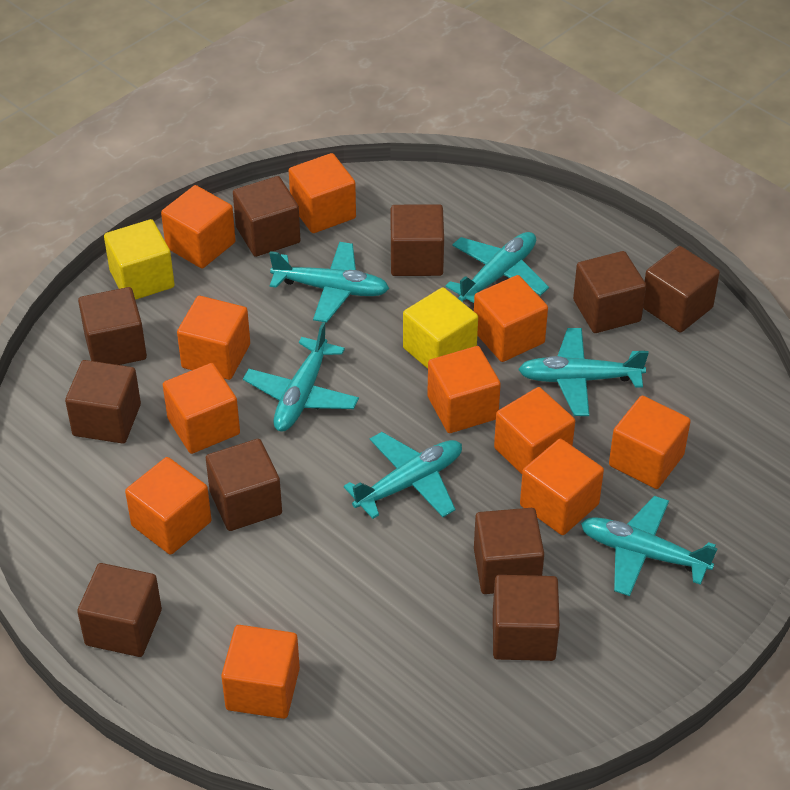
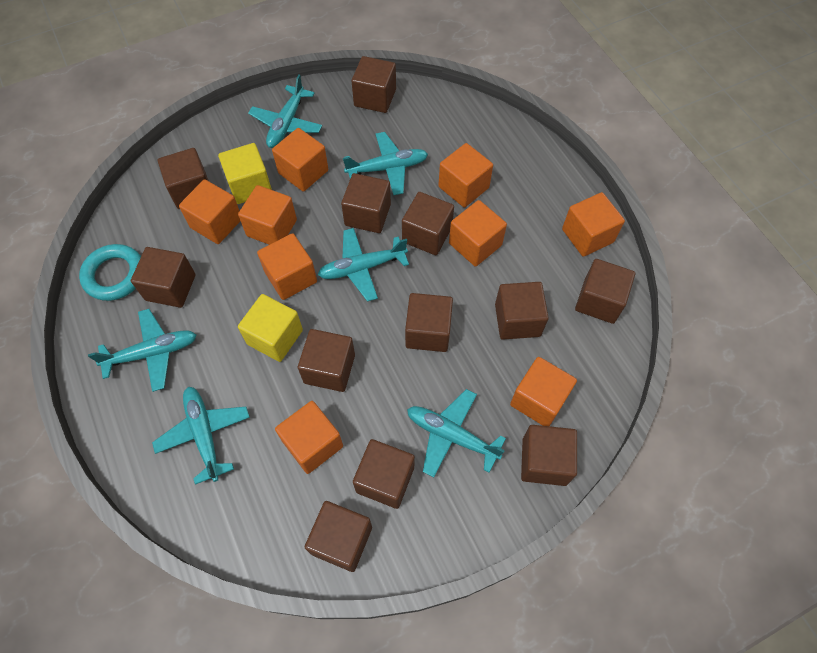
brown cube: [65,360,141,444] [77,563,162,657] [78,287,147,365] [206,439,282,531] [233,176,300,257] [391,204,444,276] [474,508,544,594] [493,575,560,661] [573,251,646,333] [643,246,720,333] = 10 -> [131,247,196,308] [158,148,208,209] [298,329,355,392] [305,501,372,572] [341,173,391,233] [352,56,396,113] [353,439,415,509] [402,192,454,255] [405,293,453,352] [495,282,549,340] [521,425,577,486] [575,259,635,324] = 12
orange cube: [125,457,212,555] [161,185,236,268] [163,363,240,454] [177,296,250,380] [221,625,300,719] [289,153,356,233] [427,346,501,433] [474,275,548,362] [494,387,575,474] [520,439,604,535] [609,395,691,489] = 11 -> [179,179,240,244] [238,185,297,245] [257,233,317,300] [272,128,328,192] [275,401,343,474] [438,143,493,207] [449,200,507,267] [510,357,577,426] [562,192,625,257] = 9
turquoise ring: none = 0 -> [79,244,141,301] = 1

